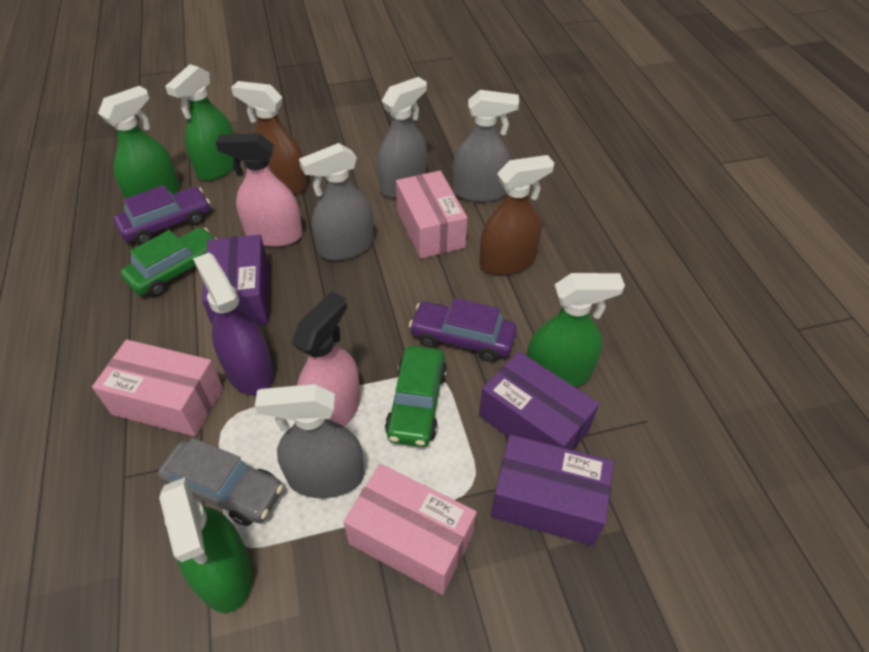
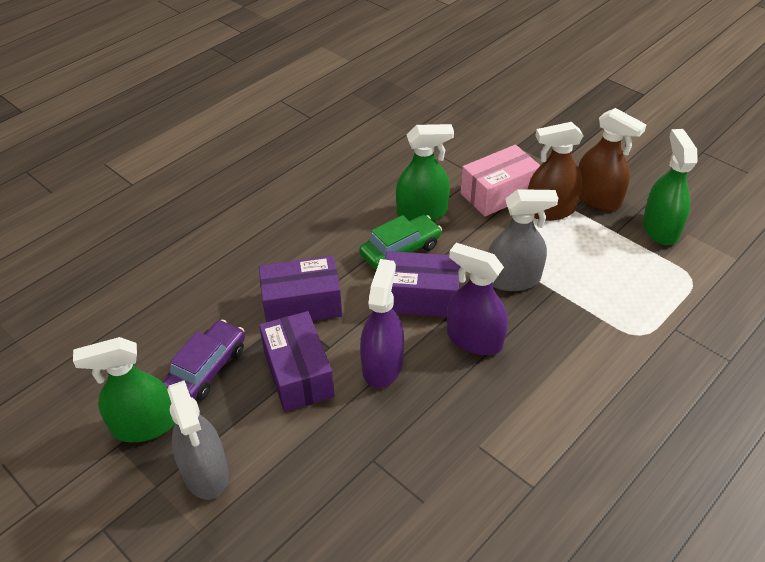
green car: [120,227,218,297] [385,346,447,447] = 2 -> [359,215,442,270] = 1
green spray bottle: [98,86,180,198] [159,477,253,613] [165,64,234,181] [526,273,625,387] = 4 -> [73,337,175,442] [396,124,454,221] [643,129,698,245] = 3
grey car: [158,438,283,526] = 1 -> none = 0
grey spray bottle: [255,384,364,498] [299,143,374,260] [377,77,427,198] [453,90,519,202] = 4 -> [167,380,229,500] [488,189,558,291] = 2
pink box: [92,340,223,437] [343,464,476,595] [396,171,468,259] = 3 -> [461,145,541,217] = 1
pink spray bottle: [216,133,303,247] [291,291,360,427] = 2 -> none = 0
purple car: [114,185,210,245] [409,298,517,362] = 2 -> [163,319,245,400] = 1
purple spray bottle: [193,253,274,395] = 1 -> [360,259,404,388] [447,243,508,355] = 2

